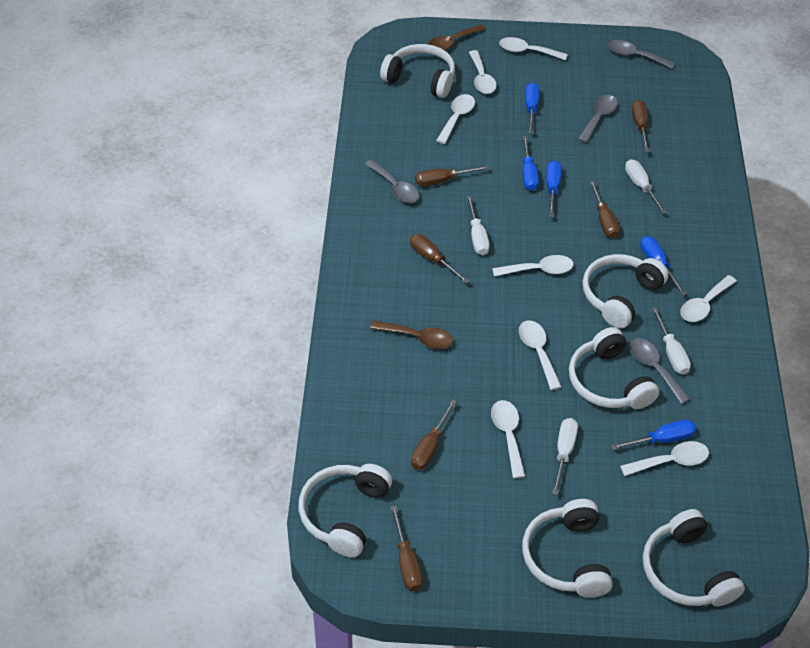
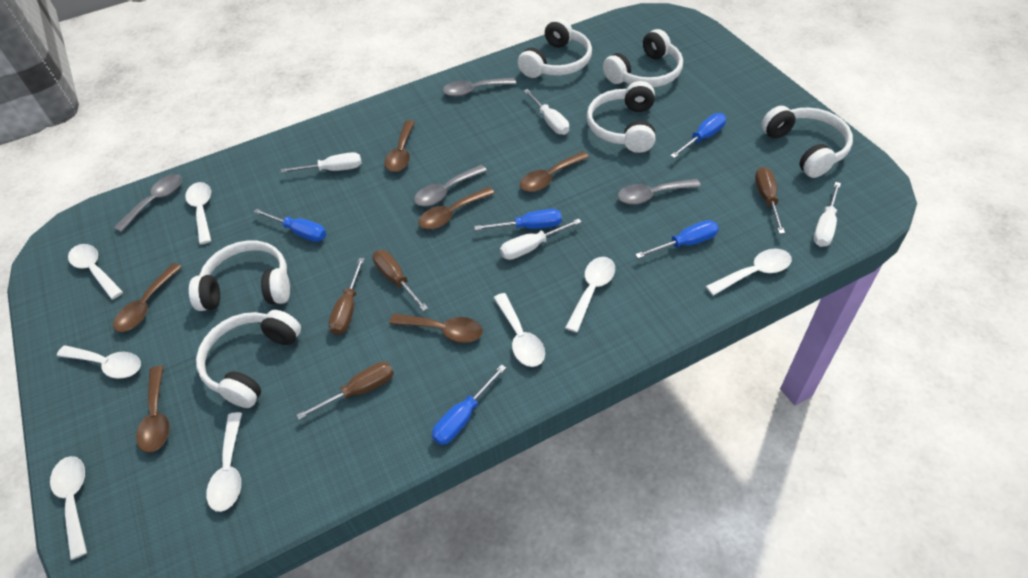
brown screwdriver: [391,505,423,591] [410,234,470,284] [411,400,457,470] [415,165,489,187] [589,180,620,238] [632,100,650,152] = 6 -> [297,362,394,420] [328,258,364,335] [373,250,428,311] [755,167,785,234] = 4
brown spoon: [370,320,453,349] [428,24,486,51] = 2 -> [113,263,182,332] [136,365,170,453] [384,120,415,172] [389,314,483,343] [418,187,495,229] [520,151,589,192] = 6

